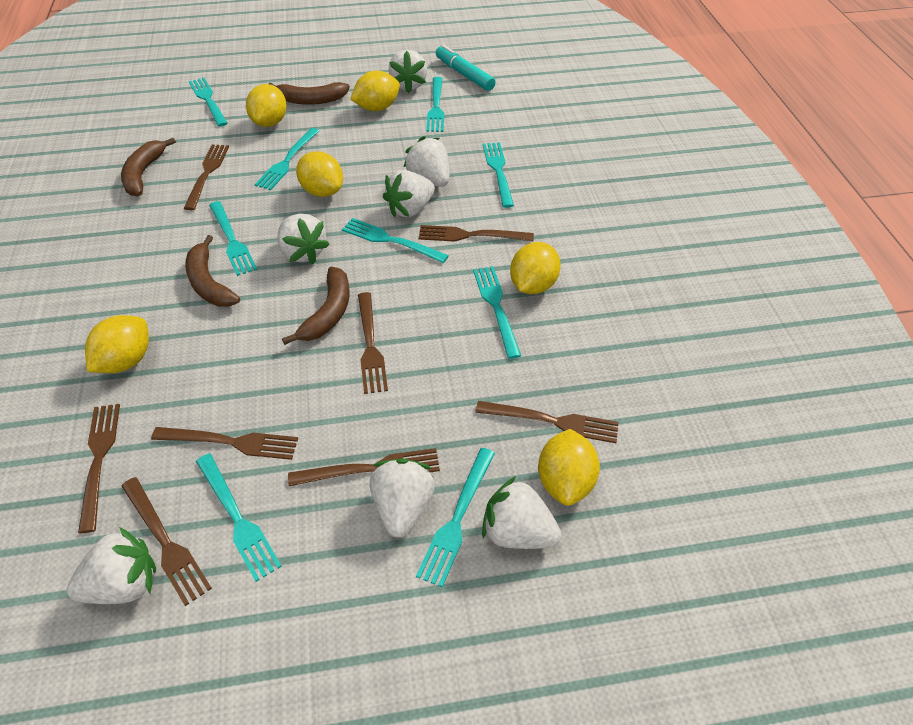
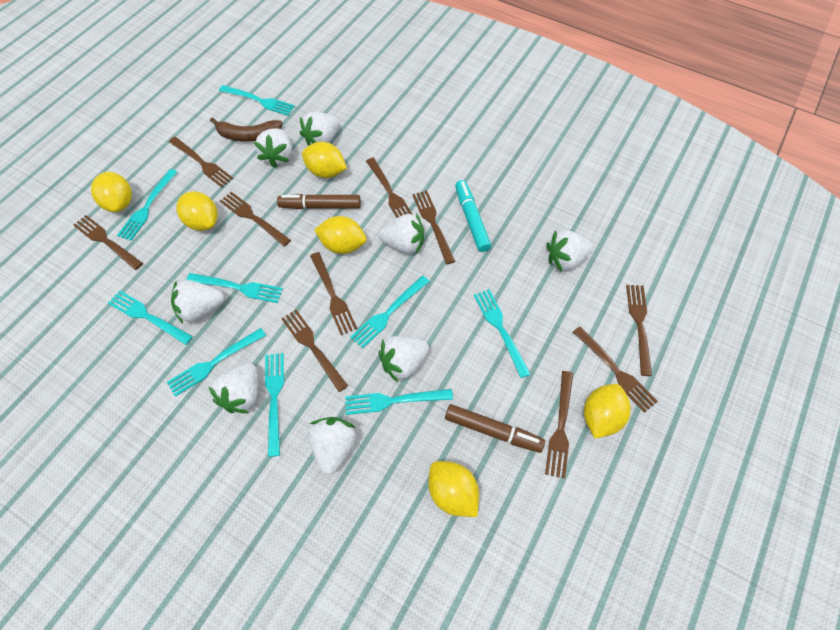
brown banana: [121,138,176,196] [185,235,240,307] [268,82,350,105] [282,267,350,345] = 4 -> [210,118,283,142] = 1
brown fork: [78,404,120,533] [121,477,212,606] [151,427,298,460] [183,145,229,210] [288,448,440,486] [358,292,388,394] [419,225,534,242] [476,401,619,443] = 8 -> [73,215,143,270] [169,137,233,187] [220,192,291,246] [281,310,348,392] [310,252,357,335] [366,158,413,218] [412,190,455,264] [545,371,573,479] [573,326,658,413] [626,285,652,376] = 10
brown marker: none = 0 -> [277,194,361,209] [445,404,545,453] = 2
white strawberry: [67,527,156,604] [277,214,330,264] [370,459,435,538] [383,170,435,217] [388,50,427,93] [403,136,449,187] [482,476,561,549] = 7 -> [171,280,224,324] [209,363,258,413] [254,128,292,168] [300,112,339,146] [308,417,356,475] [378,336,429,382] [379,213,424,255] [546,230,593,272] = 8

